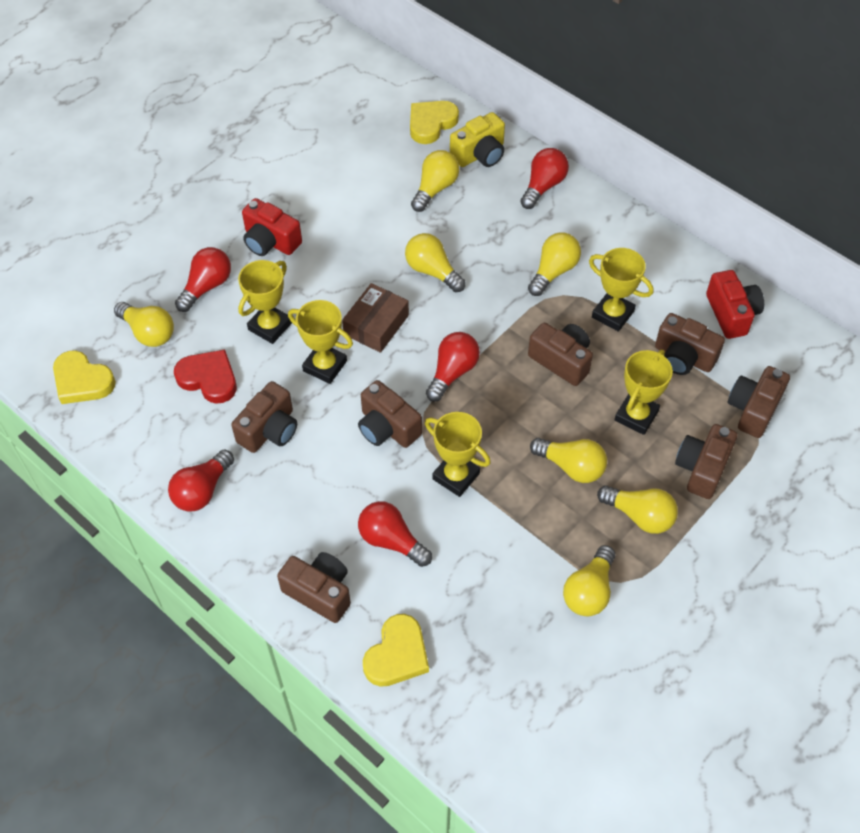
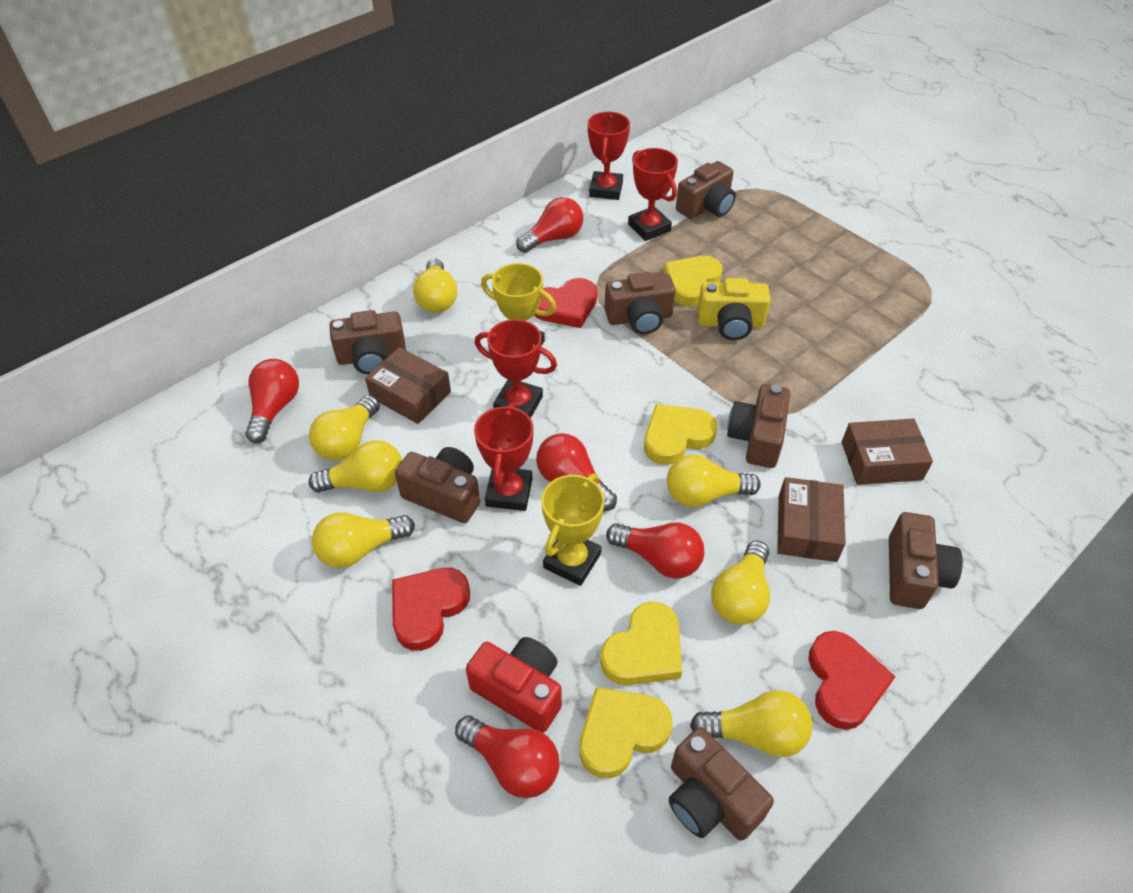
brown box: [342,283,409,353] = 1 -> [365,347,451,424] [777,477,846,562] [842,419,933,485] = 3
red camera: [242,198,302,256] [706,270,764,339] = 2 -> [466,637,562,733] = 1
red heart: [174,350,237,404] = 1 -> [392,568,470,651] [534,278,597,328] [808,631,895,730] = 3
red trophy: none = 0 -> [474,403,533,511] [475,319,557,418] [588,112,630,200] [628,148,678,241] = 4
yellow heart: [53,350,116,404] [363,614,429,687] [410,101,459,144] = 3 -> [579,687,673,778] [600,601,682,685] [644,404,717,465] [663,256,723,307] = 4
yellow trophy: [238,260,292,344] [288,300,353,384] [425,412,491,497] [589,248,653,332] [615,350,673,435] = 5 -> [481,263,556,346] [541,474,605,586] = 2

